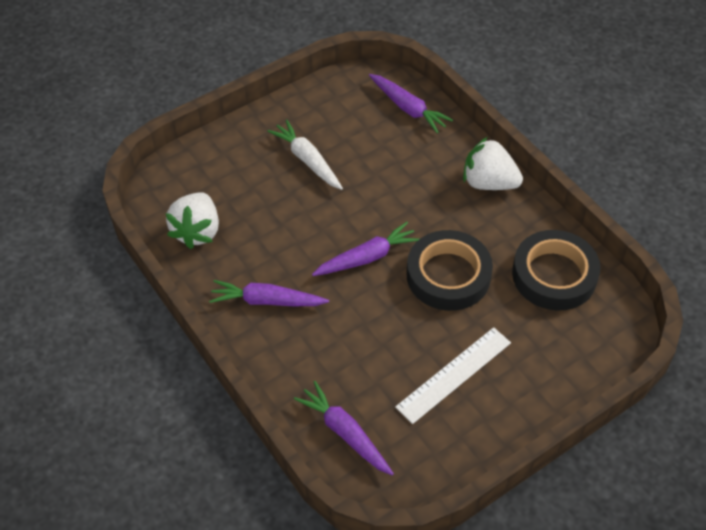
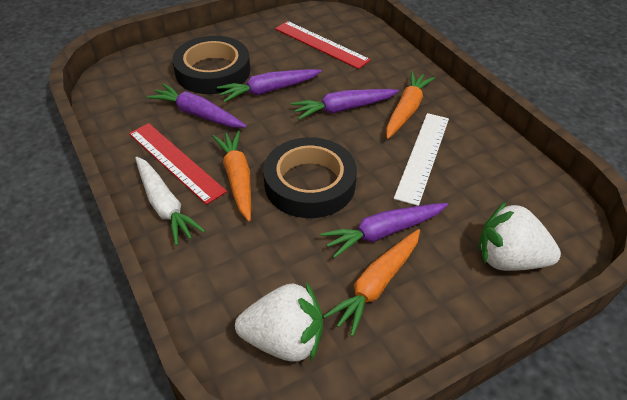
orange carrot: none = 0 -> [212,131,251,221] [323,229,420,337] [386,71,435,139] = 3
red ruler: none = 0 -> [129,123,227,205] [275,21,371,69] = 2

